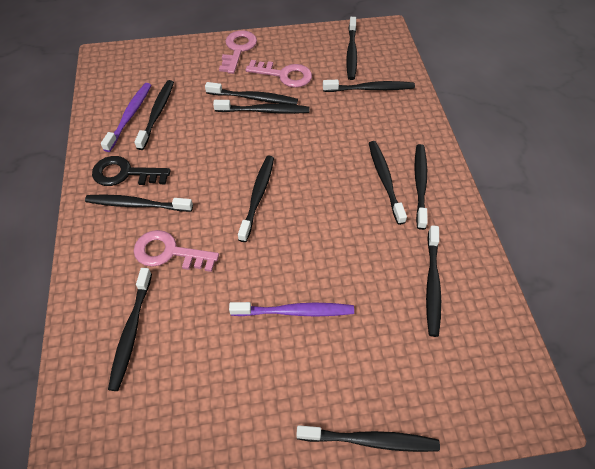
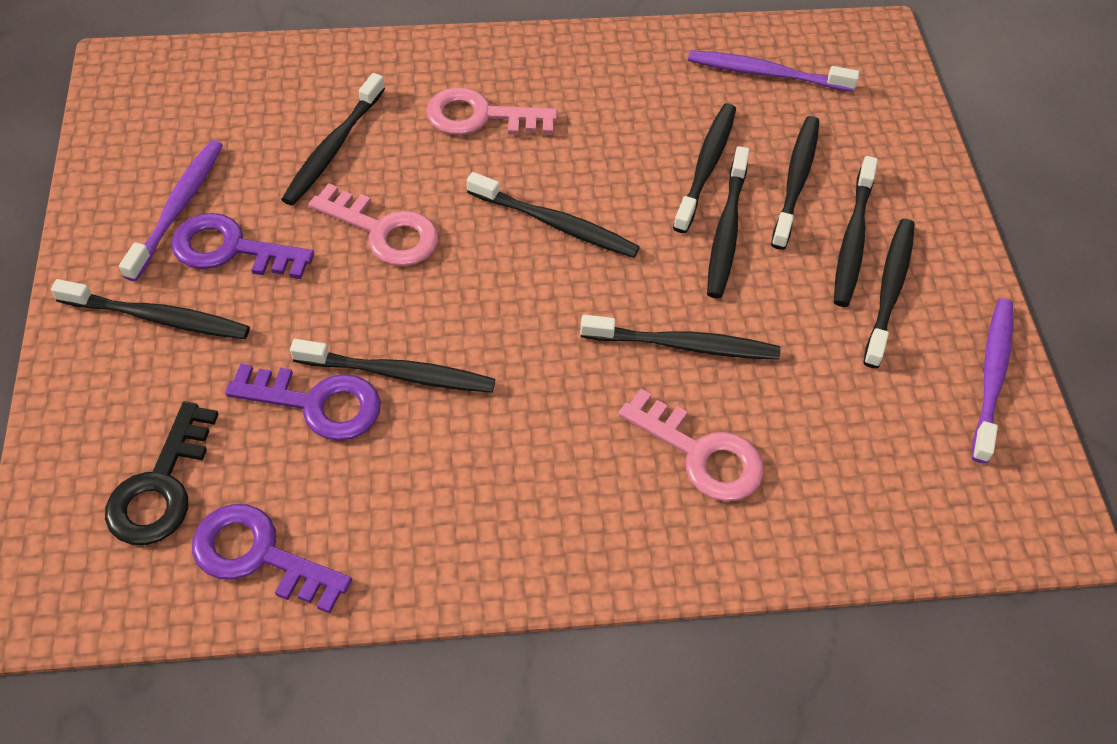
black toothbrush: [85,194,193,212] [108,268,152,391] [134,80,174,150] [205,82,298,105] [213,100,309,114] [238,156,274,242] [296,425,440,452] [323,80,415,92] [346,17,357,80] [369,141,407,225] [414,144,428,230] [426,225,441,337] = 12 -> [51,279,250,339] [281,73,385,206] [290,339,495,393] [467,172,640,258] [580,315,780,360] [673,103,736,233] [707,146,750,299] [771,116,819,250] [834,156,878,307] [863,219,915,368] = 10
purple key: none = 0 -> [171,213,314,279] [192,504,352,614] [225,364,381,441] = 3
purple toothbrush: [101,83,151,152] [229,302,354,317] = 2 -> [119,140,223,282] [688,50,859,92] [972,298,1013,464] = 3

